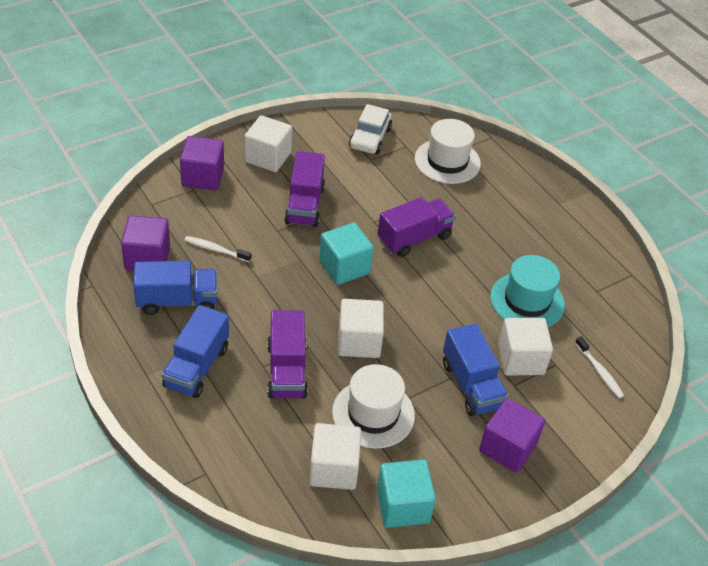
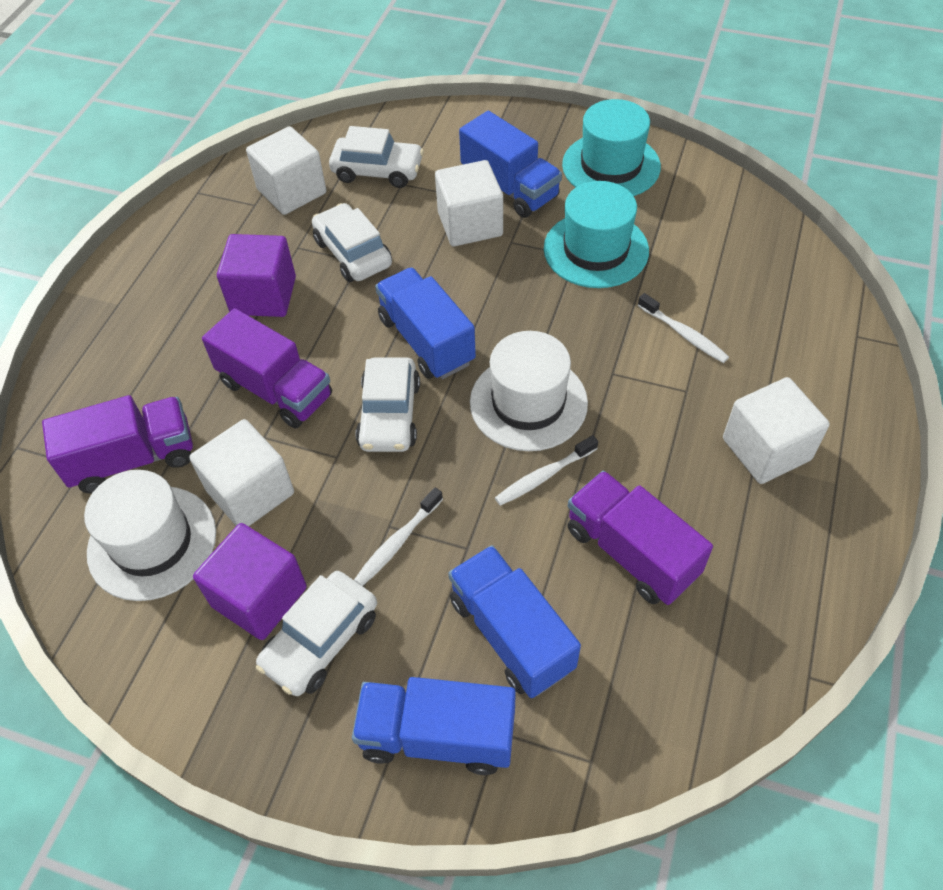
blue truck: [133,261,218,315] [162,305,229,398] [443,324,508,416] = 3 -> [352,677,516,775] [375,267,476,379] [448,545,581,698] [459,111,562,218] = 4
purple cube: [121,215,170,271] [180,136,224,190] [479,398,545,473] = 3 -> [193,523,307,640] [217,234,296,317] = 2
turquoise cube: [319,223,374,285] [377,459,436,528] = 2 -> none = 0
turquoise hat: [490,255,565,327] = 1 -> [544,181,649,288] [562,99,661,196] = 2
white car: [349,104,392,154] = 1 -> [256,571,377,696] [312,203,392,282] [329,126,424,188] [356,358,420,452] = 4
white toothbrush: [184,236,251,262] [575,336,624,398] = 2 -> [354,488,443,586] [495,435,598,506] [638,293,729,363] = 3

